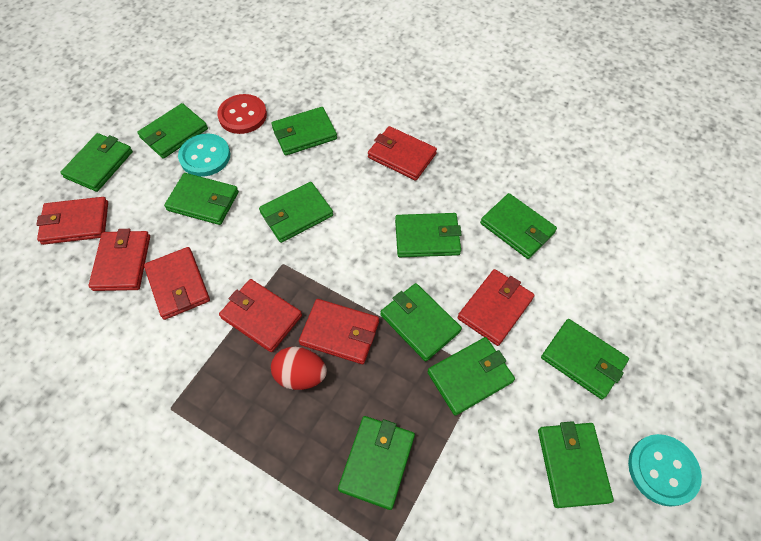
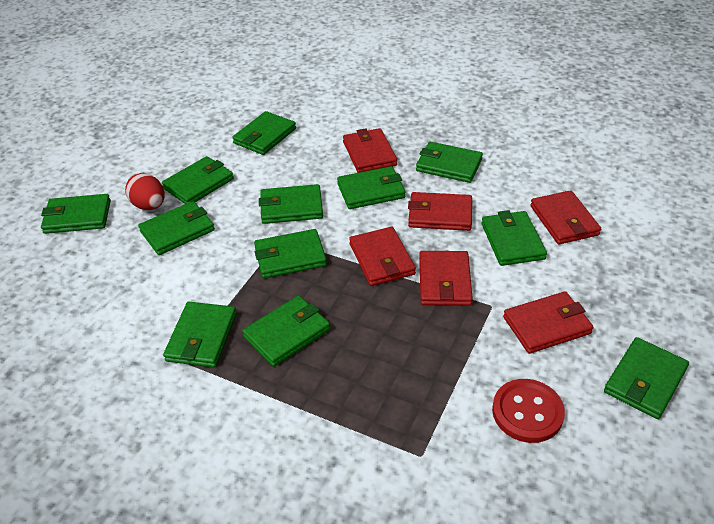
red wallet: [36,197,108,245] [88,229,150,291] [144,247,210,320] [219,279,302,352] [299,299,379,364] [368,126,437,181] [457,269,535,346] = 7 -> [343,128,397,173] [349,227,416,286] [408,192,472,231] [419,251,473,306] [503,291,594,354] [530,190,601,244] = 6
turquoise button: [178,134,230,177] [628,434,702,507] = 2 -> none = 0

